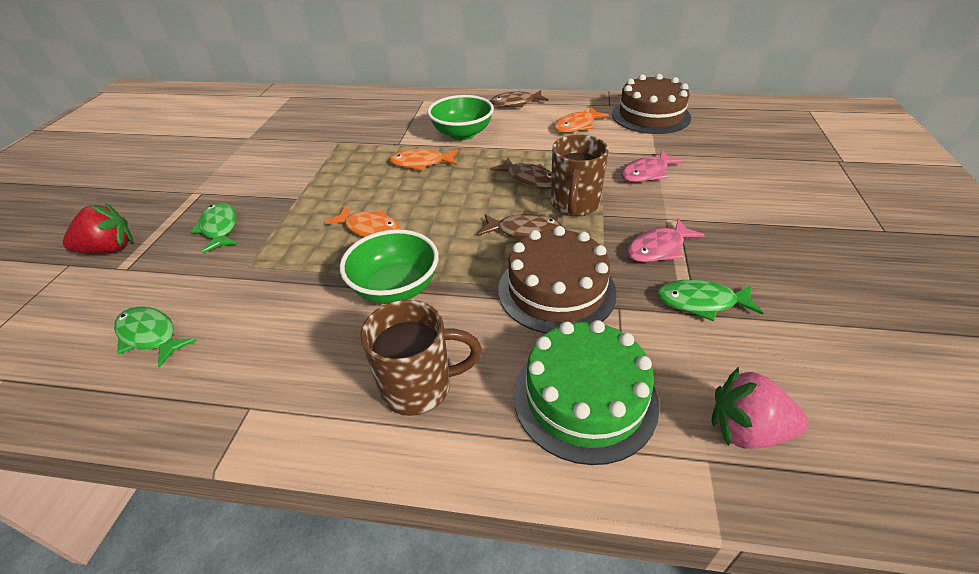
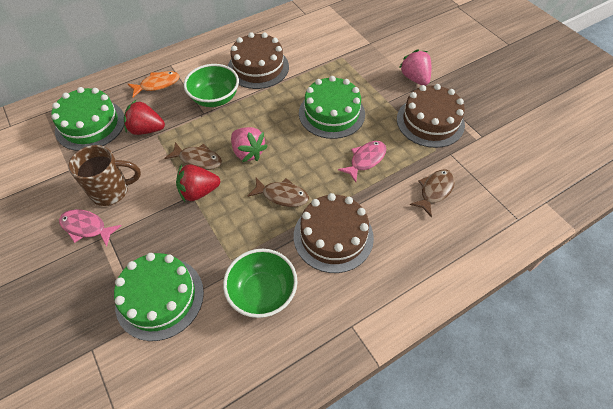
brown cake: [498,226,616,334] [612,74,691,134] = 2 -> [228,32,289,89] [294,193,374,273] [397,84,465,148] = 3
brown mug: [360,300,482,416] [551,135,609,216] = 2 -> [68,145,141,206] = 1
green cake: [514,320,660,465] = 1 -> [51,87,124,151] [114,253,204,341] [299,76,365,139] = 3
green fish: [114,306,197,368] [191,203,238,253] [657,279,763,322] = 3 -> none = 0
orange fish: [325,206,401,237] [390,149,458,171] [554,107,609,132] = 3 -> [128,71,179,97] = 1
pink strawberry: [712,367,809,449] = 1 -> [231,127,268,162] [399,49,431,86] = 2
red strawberry: [63,203,133,253] = 1 -> [124,100,165,135] [176,164,220,202] = 2

